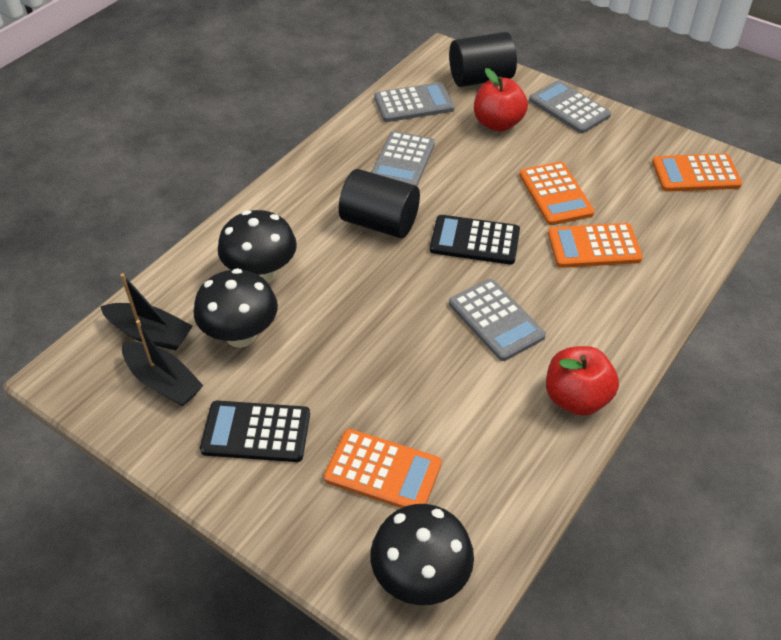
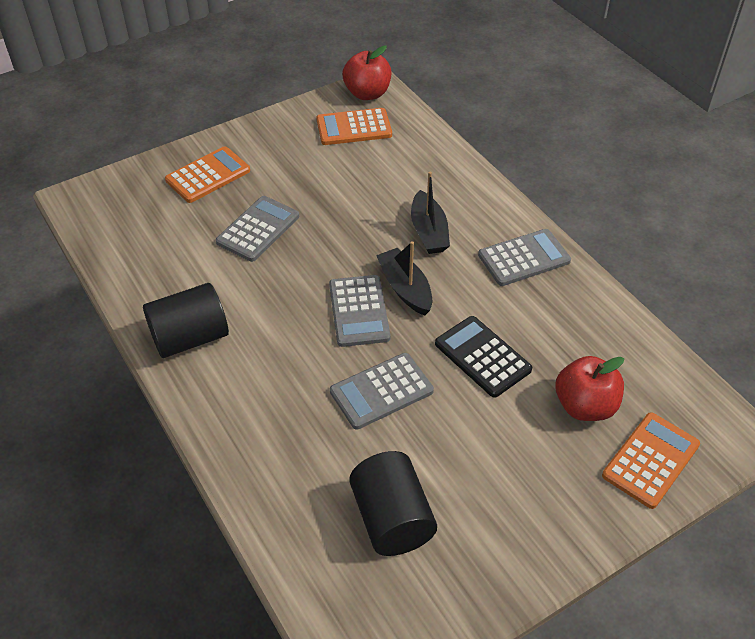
black calculator: [200,400,310,462] [430,215,520,265] = 2 -> [435,316,532,398] = 1
black mushroom: [194,268,278,348] [218,210,297,283] [370,504,474,605] = 3 -> none = 0
orange calculator: [324,429,442,508] [519,162,594,225] [548,223,643,268] [652,154,742,192] = 4 -> [165,146,250,203] [316,108,392,145] [602,412,700,509] = 3

